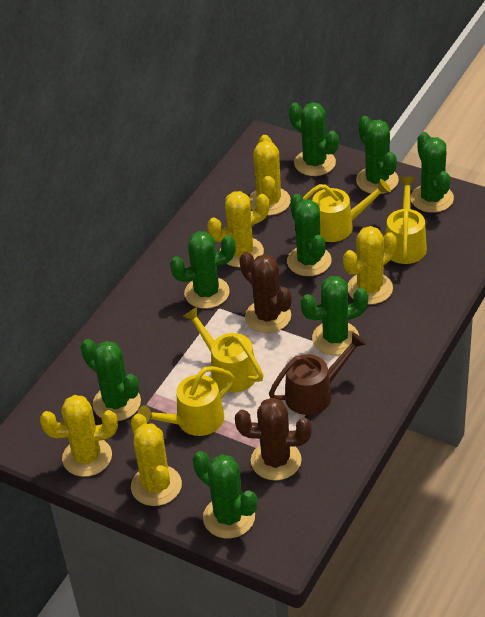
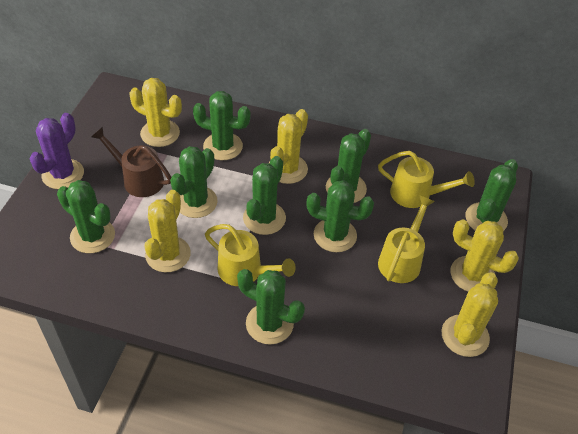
brown cactus: [235,397,312,481] [239,252,292,333] = 2 -> none = 0
purple cactus: none = 0 -> [29,113,84,189] = 1
yellow watering can: [137,366,235,436] [183,307,264,393] [303,179,391,242] [385,177,427,264] = 4 -> [205,224,296,286] [378,151,475,208] [378,195,435,283] = 3

